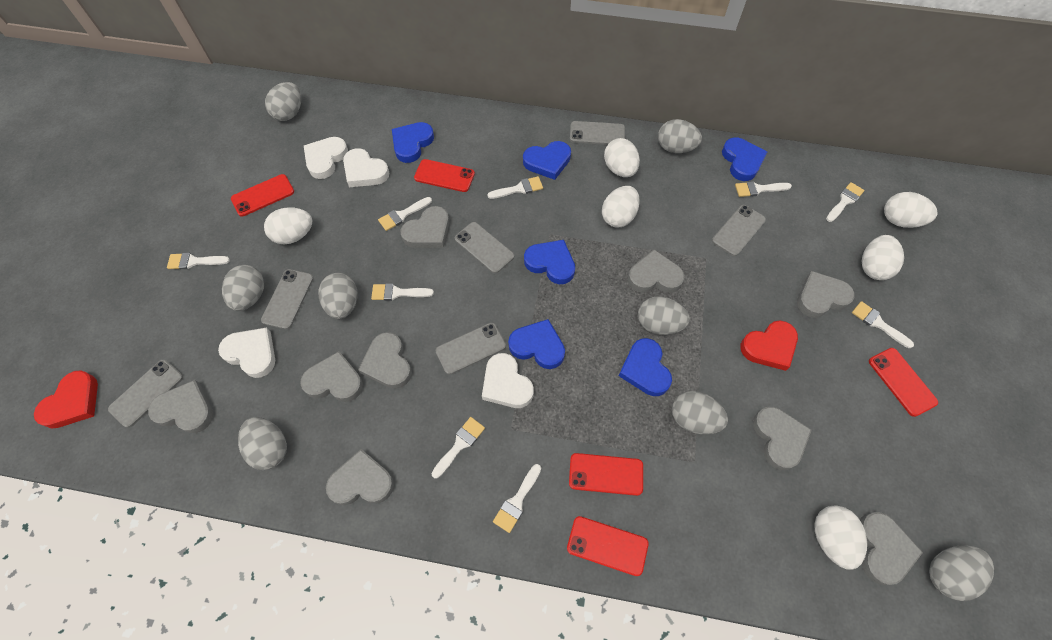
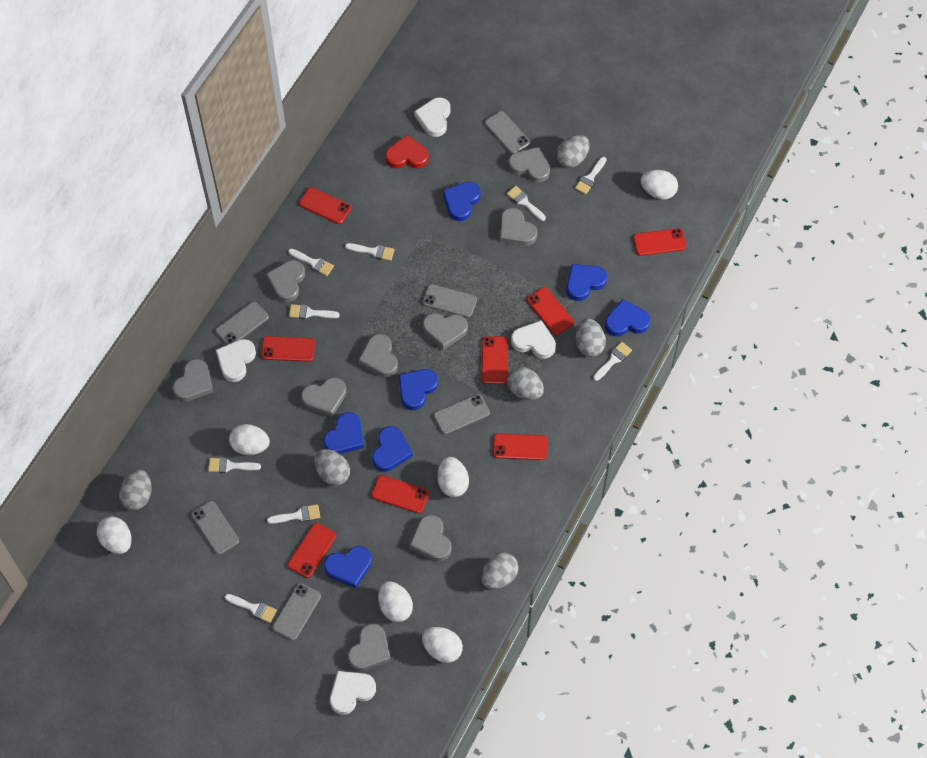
blue heart: [392,122,434,163] [508,319,565,369] [523,141,571,180] [524,240,575,284] [619,338,672,396] [722,138,767,181] = 6 -> [324,412,364,454] [324,546,372,588] [372,426,413,472] [399,369,438,410] [443,182,481,221] [566,264,607,301] [605,299,650,337] = 7
grey egg: [222,265,264,311] [238,417,287,470] [265,82,301,121] [319,273,358,319] [638,296,690,335] [658,119,702,153] [672,391,728,434] [929,545,994,601] = 8 -> [119,470,152,510] [314,449,350,486] [481,552,519,589] [507,367,544,400] [556,135,589,168] [575,318,606,357] = 6
red heart: [34,370,98,429] [740,321,798,371] = 2 -> [385,135,429,169] = 1
red phone: [231,174,294,217] [414,159,475,192] [567,516,649,576] [569,453,643,496] [869,348,938,417] = 5 -> [261,336,315,362] [288,523,336,578] [299,187,351,224] [371,475,429,513] [481,336,508,384] [493,433,547,460] [527,287,574,335] [633,228,686,256] = 8

